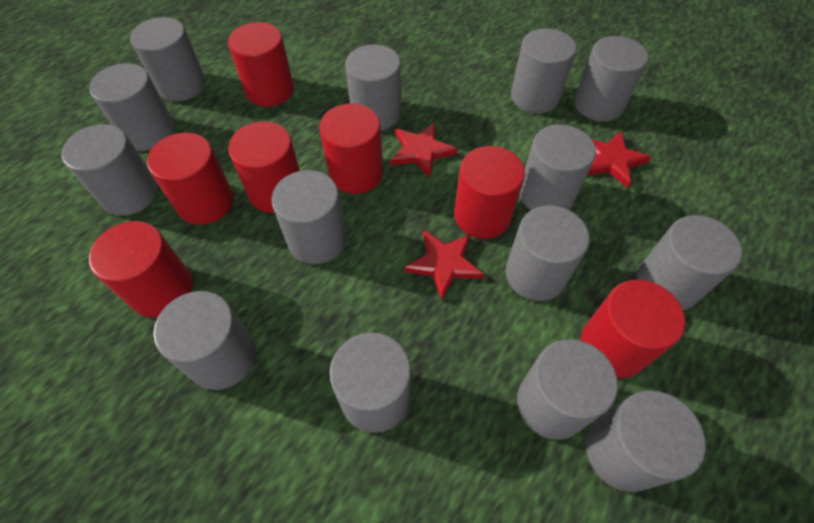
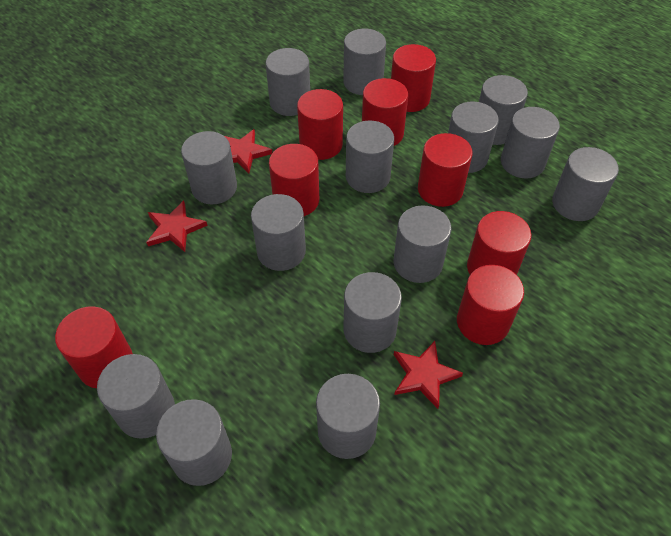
red cylinder: [89,221,193,318] [147,133,234,225] [228,22,294,107] [228,122,300,213] [319,104,383,194] [454,146,525,239] [580,280,685,378] = 7 -> [55,306,133,388] [269,144,319,216] [297,89,343,160] [362,78,408,146] [391,44,436,112] [418,133,472,207] [457,265,524,345] [467,211,531,275] = 8

